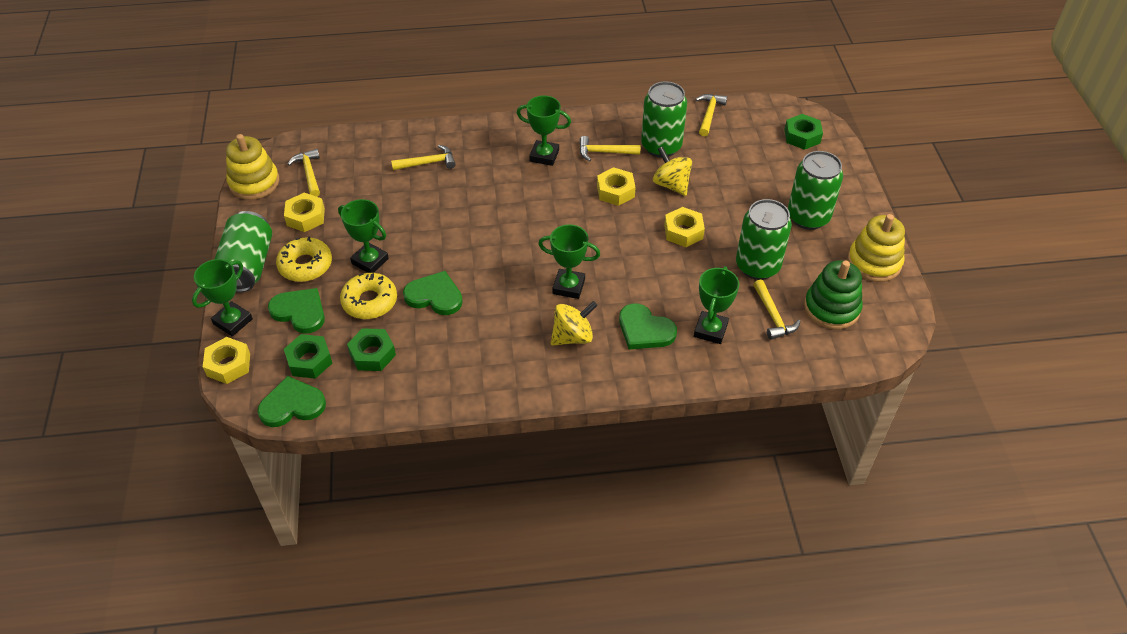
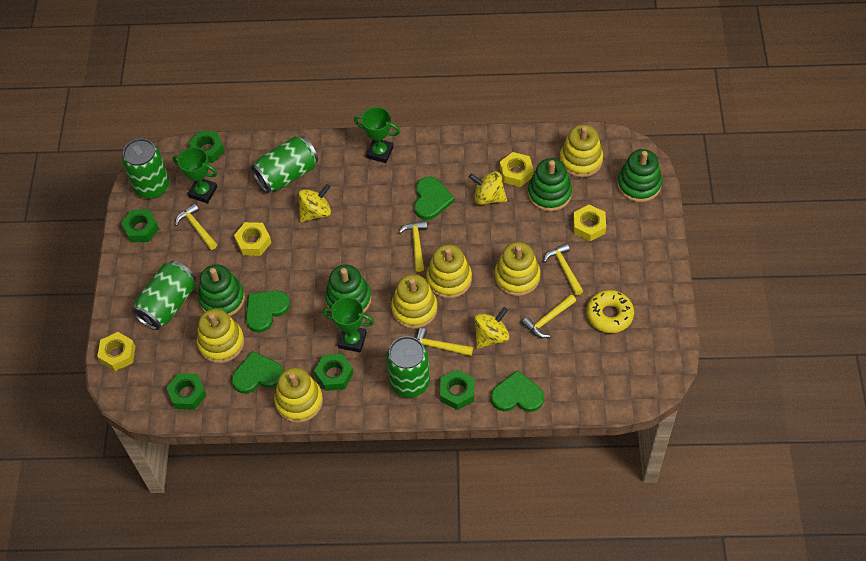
green nut: [284,334,332,379] [347,328,396,371] [784,114,823,150] = 3 -> [121,209,159,242] [166,373,207,410] [189,131,224,163] [314,354,354,391] [440,369,474,410] = 5
green stacking toy: [804,260,863,329] = 1 -> [198,264,245,316] [325,265,372,313] [528,158,572,212] [617,149,662,202] = 4
green trophy: [192,259,253,336] [338,199,389,273] [517,95,571,166] [538,224,600,299] [694,266,739,344] = 5 -> [173,147,217,203] [323,297,374,352] [354,107,400,163] = 3
yellow donut: [276,237,332,282] [340,273,397,319] = 2 -> [587,290,634,333] = 1
yellow spinning top: [551,301,598,345] [653,146,692,196] = 2 -> [298,184,331,222] [469,171,507,205] [474,307,509,349] = 3
yellow stacking toy: [226,134,279,200] [848,214,905,282] = 2 -> [197,309,245,363] [274,368,323,423] [391,274,438,329] [426,244,472,298] [495,242,540,296] [560,125,603,177] = 6

